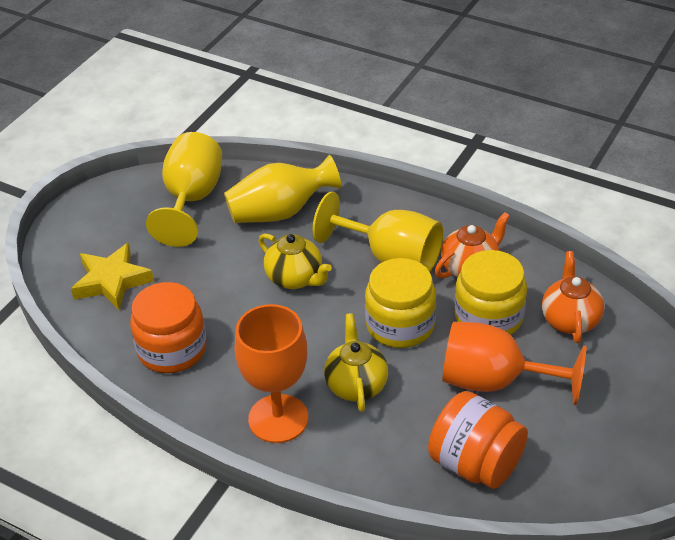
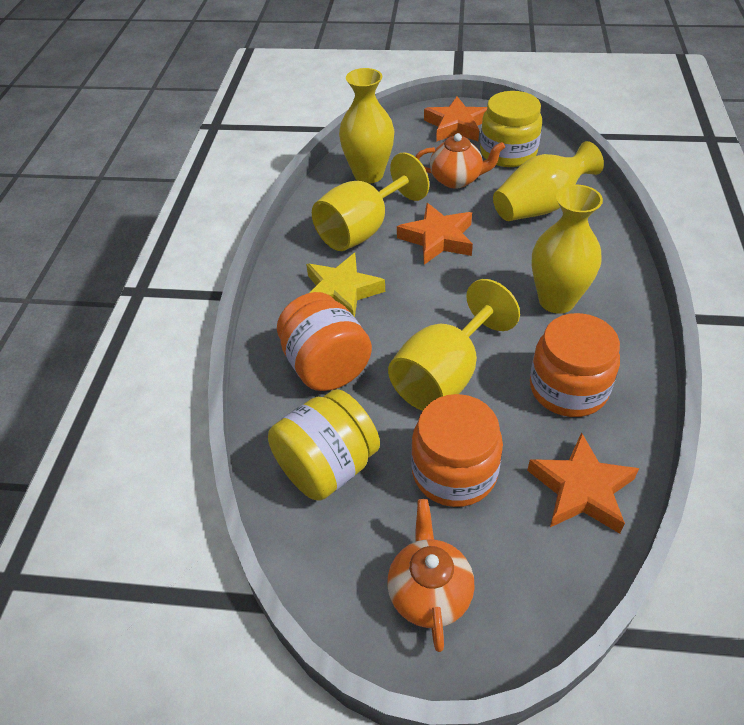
orange goblet: [235,304,308,443] [442,322,586,405] = 2 -> none = 0
orange jar: [130,282,206,373] [428,391,528,489] = 2 -> [277,292,372,391] [411,394,503,507] [530,313,620,417] = 3
orange star: none = 0 -> [397,203,473,265] [424,96,487,142] [527,432,639,534] = 3
yellow teapot: [259,233,332,289] [324,313,388,412] = 2 -> none = 0
yellow vase: [224,155,342,223] = 1 -> [339,68,395,184] [493,141,604,221] [531,185,603,313] = 3

